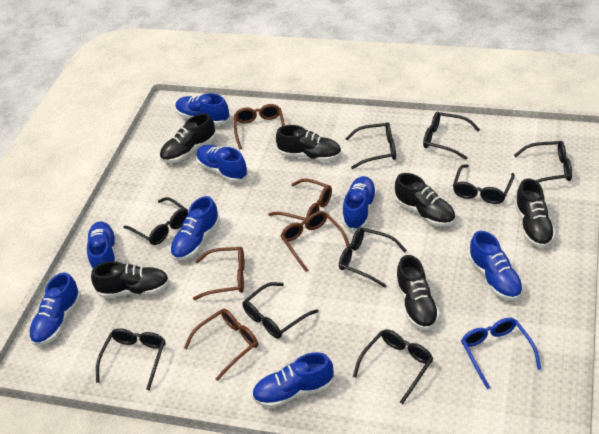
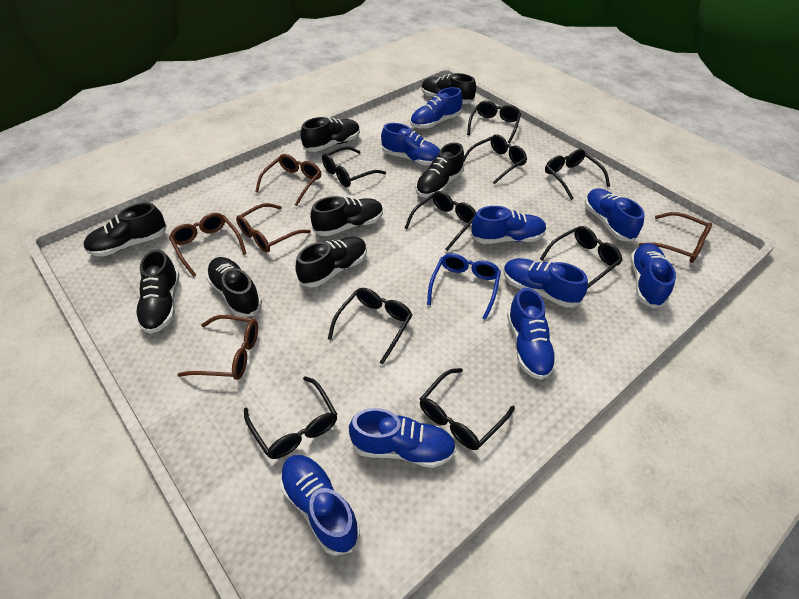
black shoe: [91,261,170,298] [160,113,216,163] [276,125,342,162] [395,173,455,227] [396,255,440,331] [515,179,556,248] = 6 -> [83,203,167,256] [136,249,180,334] [206,257,262,317] [295,237,367,287] [301,117,360,152] [310,196,383,236] [416,143,464,197] [421,73,476,104] = 8
blue shoe: [29,273,81,346] [87,221,117,271] [170,196,220,261] [176,93,230,125] [196,145,248,183] [252,352,334,408] [342,176,377,231] [469,231,523,301] = 8 -> [280,455,360,556] [349,408,456,468] [381,123,440,165] [410,87,463,129] [471,206,547,244] [503,258,588,308] [507,288,557,380] [585,188,644,242] [630,243,676,308] = 9

